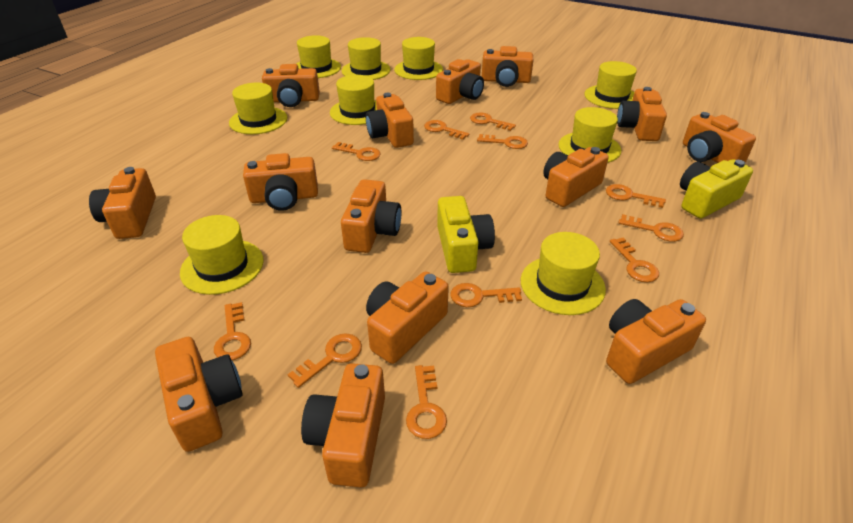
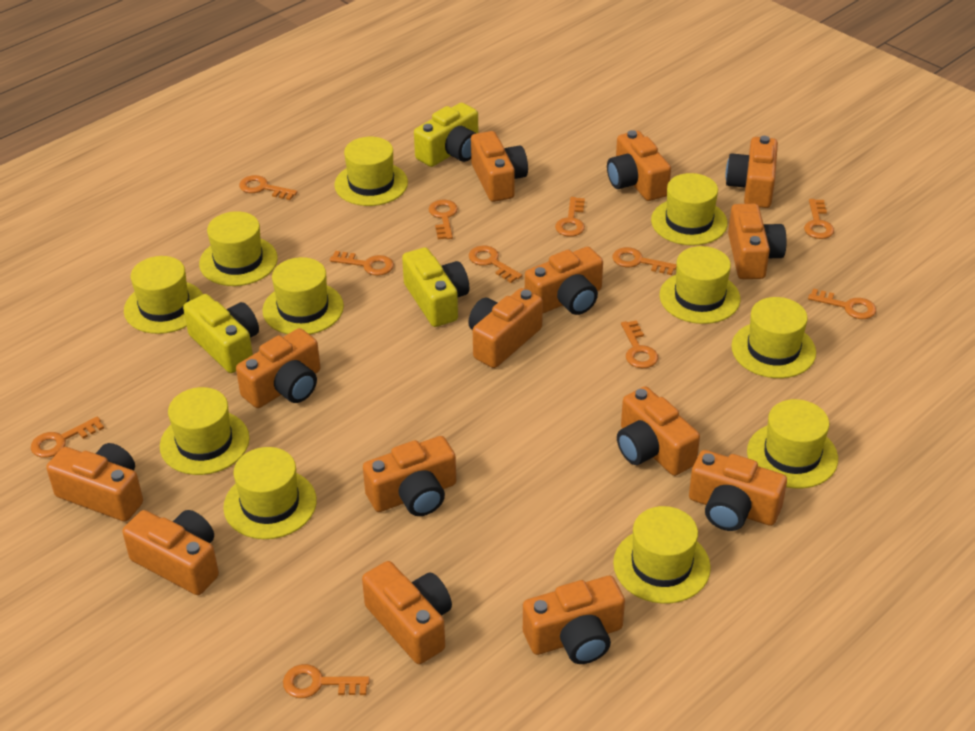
yellow camera: [437,196,495,273] [680,159,753,219] = 2 -> [183,294,259,373] [402,247,469,327] [414,103,478,167] = 3
yellow hat: [180,215,264,295] [229,83,287,134] [296,35,341,78] [330,75,377,125] [342,37,391,80] [394,37,443,80] [521,232,606,315] [558,107,621,163] [584,61,637,109] = 9 -> [124,256,203,334] [160,387,250,475] [199,211,278,286] [223,447,317,539] [262,257,344,334] [334,137,408,206] [613,506,711,604] [651,173,728,246] [659,246,741,324] [731,297,816,378] [747,399,838,488] = 11

